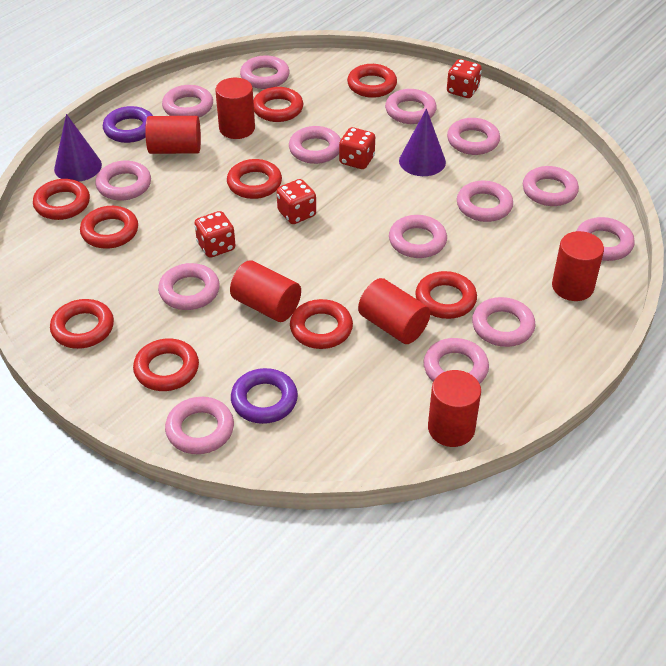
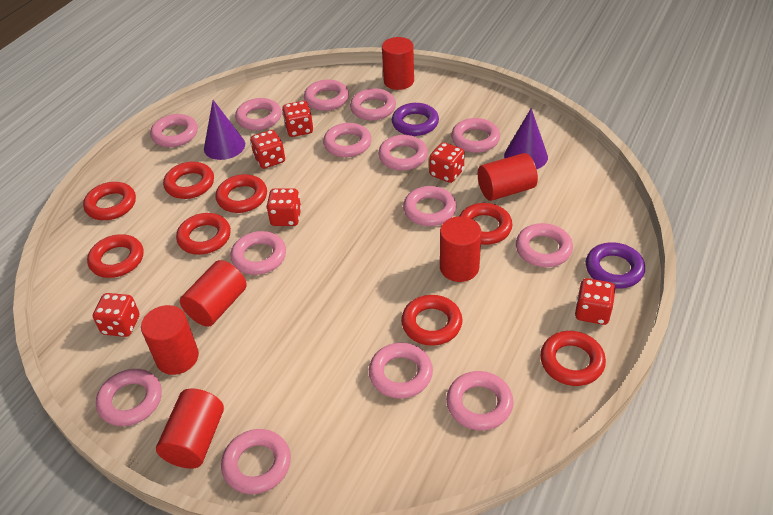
red dice: [195,211,236,258] [277,179,316,224] [339,127,375,169] [447,59,482,98] = 4 -> [93,293,139,337] [250,130,285,169] [266,188,301,226] [282,101,314,137] [429,142,465,183] [575,278,616,325] = 6
red ring: [33,179,90,220] [50,299,114,349] [80,206,138,249] [133,339,199,391] [227,159,282,199] [253,87,303,122] [290,299,353,349] [347,64,397,98] [415,271,477,319] = 9 -> [83,182,136,220] [87,234,143,278] [163,162,214,199] [176,213,231,255] [216,174,267,213] [401,295,462,346] [459,203,513,245] [540,331,606,386] = 8

